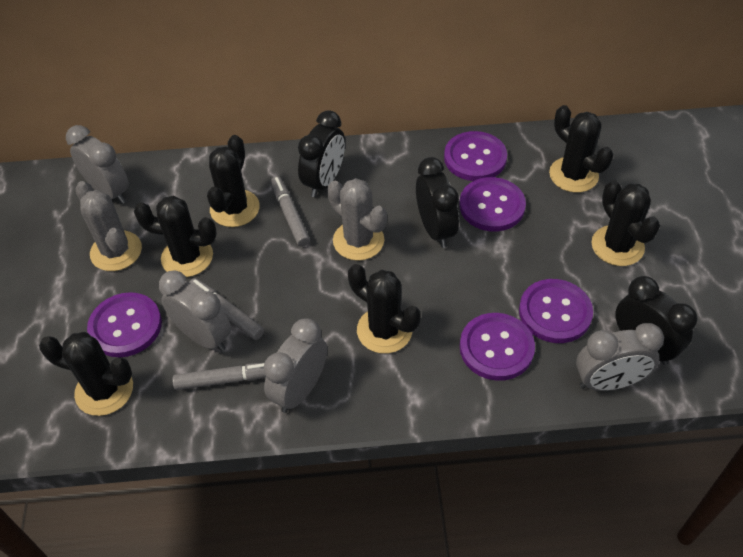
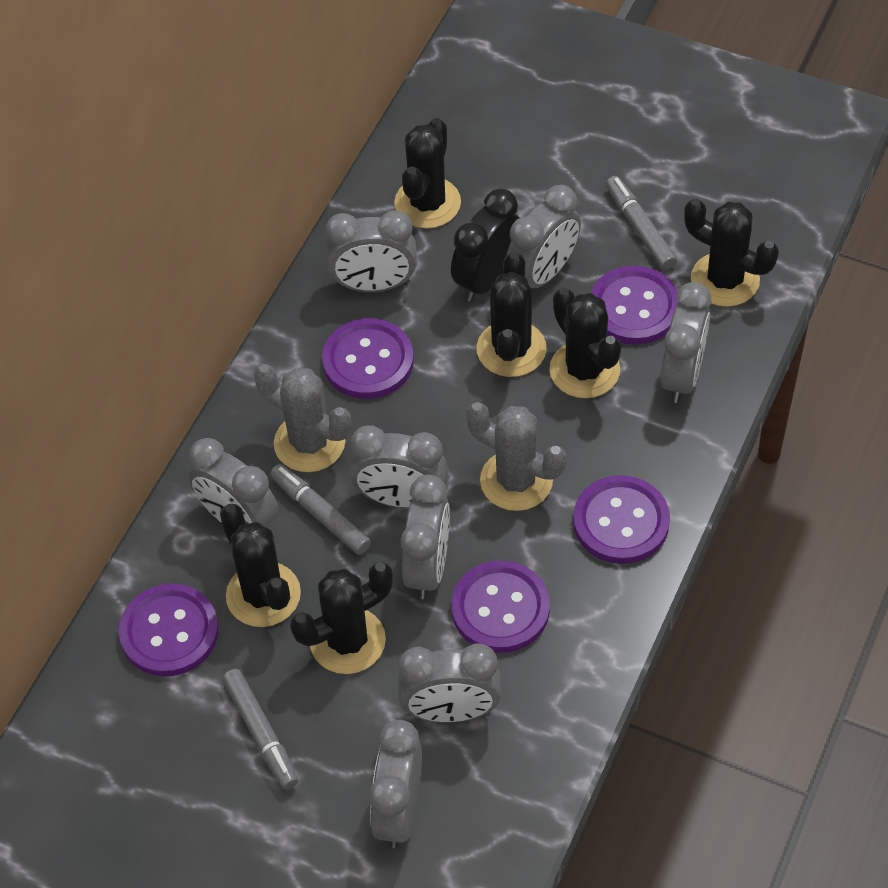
black clock: [298,110,345,197] [416,157,459,248] [615,276,697,365] = 3 -> [451,189,519,302] = 1
grey clock: [66,125,129,204] [159,270,231,352] [264,318,327,413] [576,323,664,391] = 4 -> [189,438,279,528] [326,210,417,292] [350,425,448,509] [369,720,422,848] [398,643,501,723] [401,474,450,599] [506,185,581,288] [661,282,711,403] = 8

